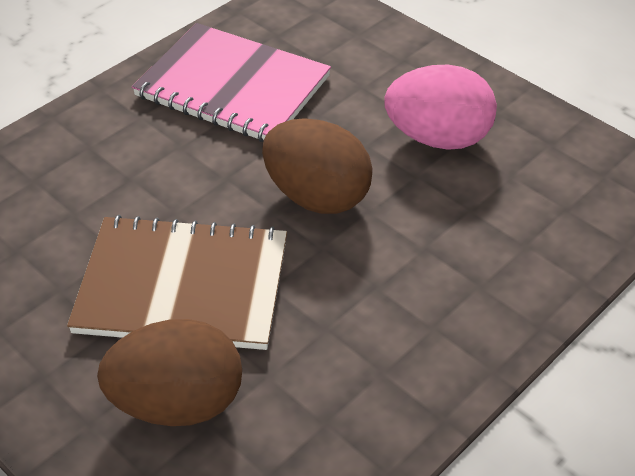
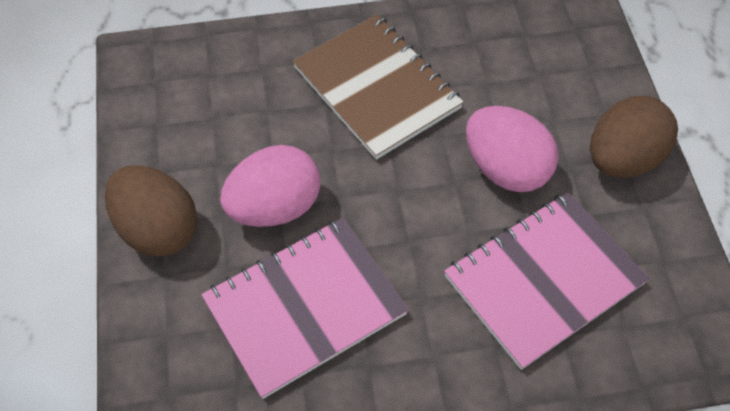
pink egg: [384,65,497,150] = 1 -> [220,145,321,227] [466,106,559,192] = 2
pink notebook: [132,23,331,142] = 1 -> [201,218,408,399] [444,192,650,370] = 2

